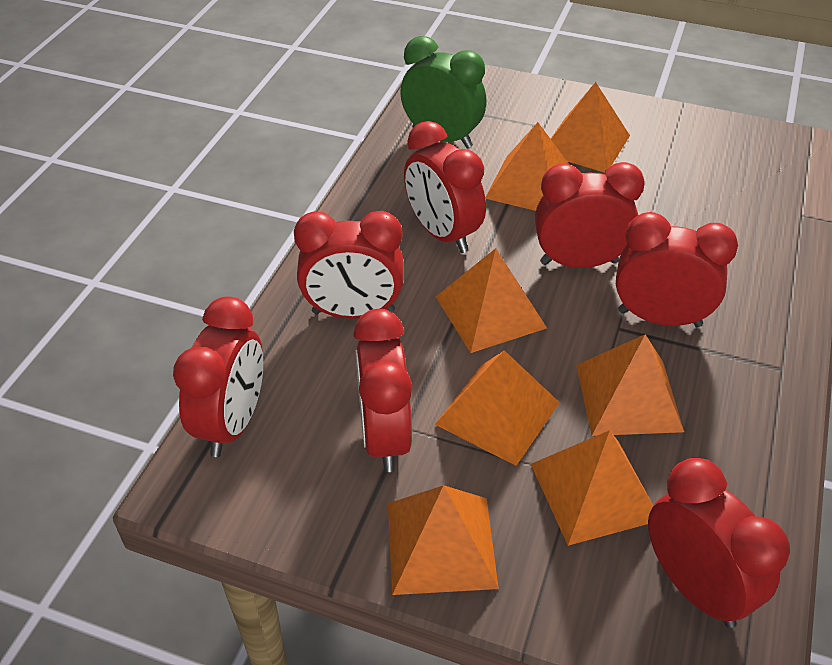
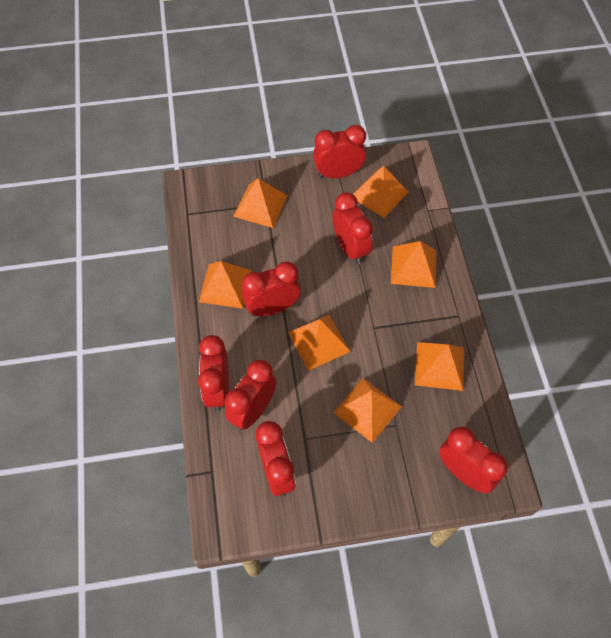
green clock: [400,36,487,148] = 1 -> none = 0

